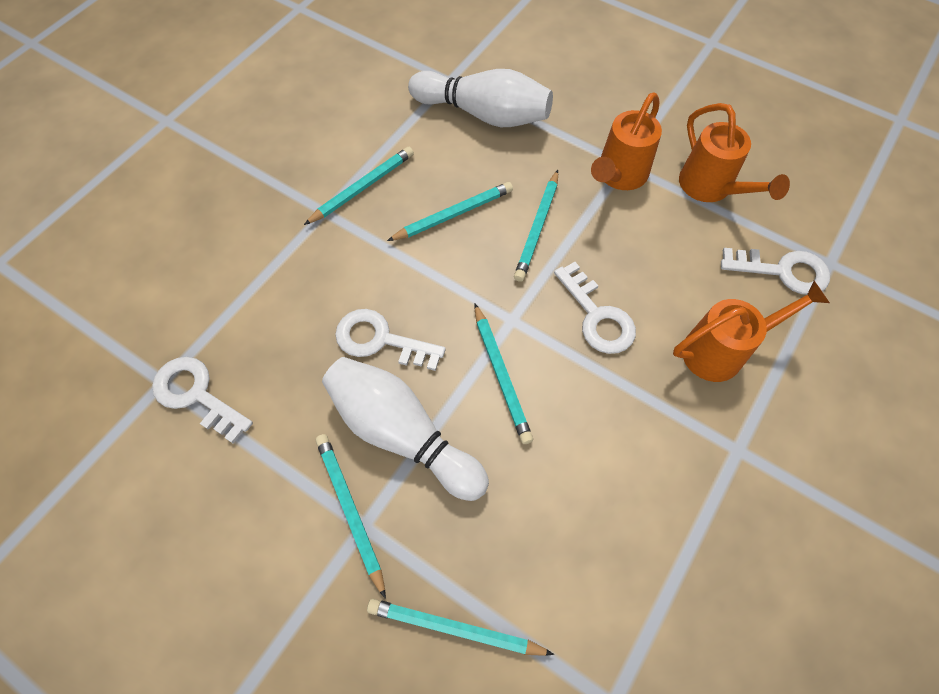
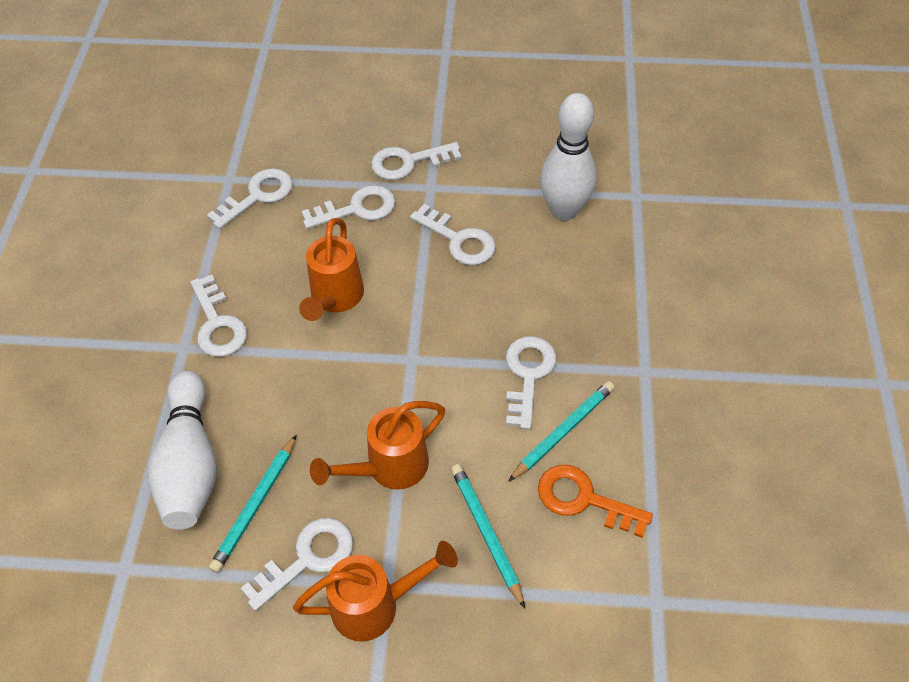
orange key: none = 0 -> [538,465,653,538] = 1
turquoise pencil: [304,147,414,225] [316,434,386,599] [367,599,554,656] [387,182,513,241] [475,304,533,444] [514,170,558,282] = 6 -> [209,435,297,573] [451,464,525,609] [508,381,615,482] = 3
white key: [152,357,253,443] [335,309,446,371] [554,262,636,354] [721,248,830,295] = 4 -> [190,275,247,357] [207,168,293,229] [241,518,353,611] [301,185,396,229] [371,142,462,180] [410,204,496,265] [506,336,557,430] = 7

